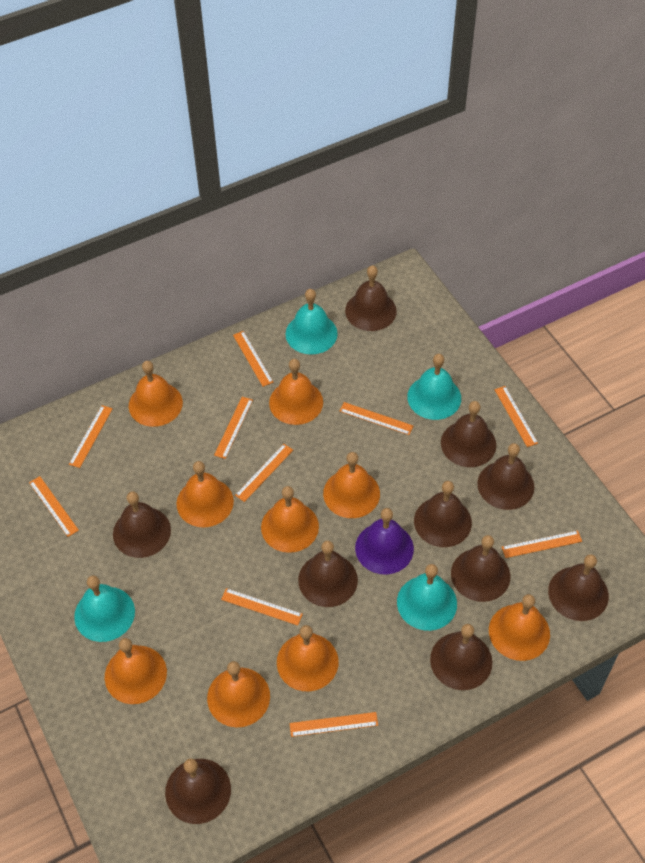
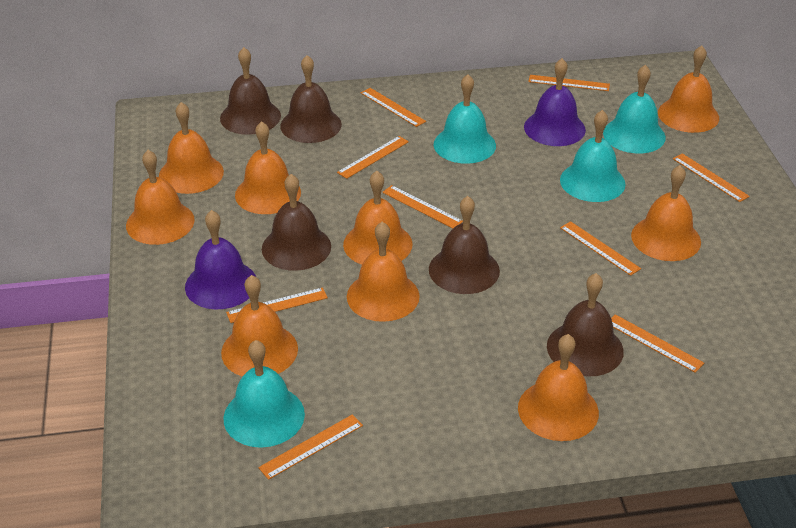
brown bell: [113,491,171,558] [165,759,231,824] [298,541,358,607] [345,265,397,331] [414,481,472,547] [430,624,492,690] [441,401,496,467] [451,535,510,602] [477,443,534,510] [548,554,609,621] = 10 -> [220,47,281,135] [262,174,331,271] [280,55,342,143] [429,196,500,294] [547,273,624,377] = 5
orange ruler: [29,476,79,537] [69,405,113,468] [214,397,253,459] [221,588,303,626] [233,331,273,387] [235,444,293,502] [290,712,378,737] [340,402,413,435] [494,386,538,447] [502,530,582,558] = 10 -> [226,287,328,323] [258,414,363,480] [337,136,409,179] [361,88,426,127] [382,185,463,228] [528,75,610,91] [560,221,641,276] [611,314,704,373] [673,153,750,202] = 9
purple bell: [355,508,414,575] = 1 -> [185,210,256,310] [524,58,586,146] = 2

